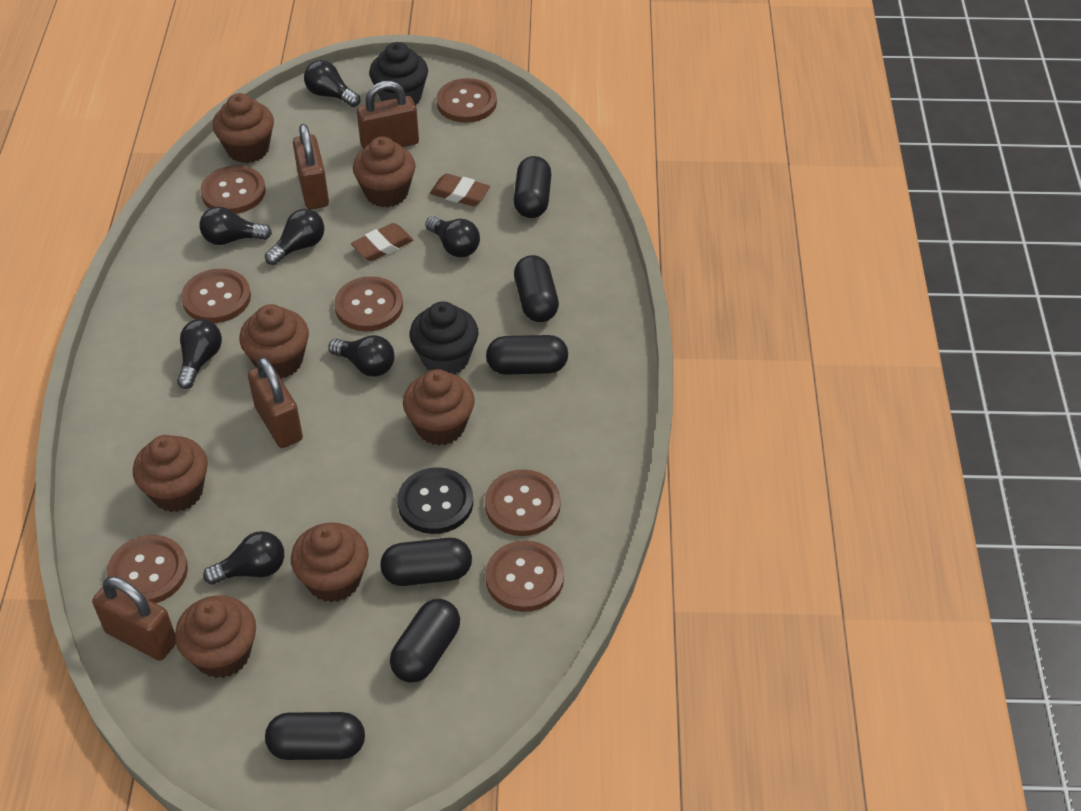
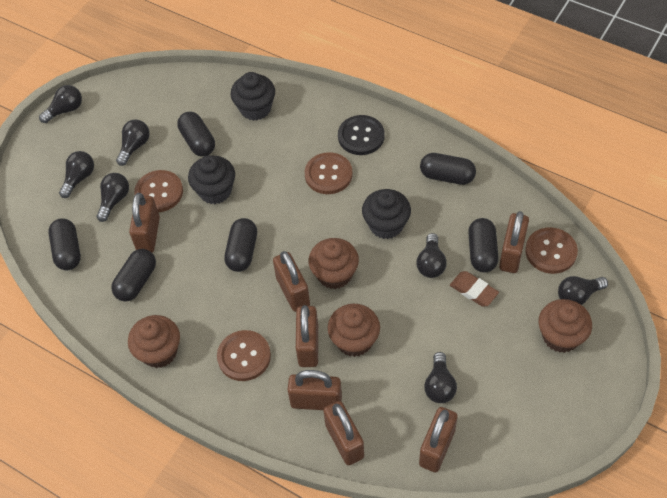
black cupcake: [369,42,428,106] [410,302,478,375] = 2 -> [188,155,235,204] [231,72,275,121] [362,189,411,239] = 3
brown button: [107,535,188,603] [181,269,251,323] [200,165,266,214] [334,276,403,332] [436,78,497,123] [485,469,561,536] [485,541,564,612] = 7 -> [134,170,183,212] [217,330,271,381] [305,152,353,194] [525,227,578,274] = 4
brown cupcake: [133,435,208,512] [175,595,256,678] [213,93,274,163] [239,304,309,378] [291,523,369,602] [353,136,415,207] [403,369,475,445] = 7 -> [128,315,180,368] [309,238,359,289] [328,304,380,357] [539,299,592,353] = 4
brown eraser: [351,223,413,261] [430,174,490,206] = 2 -> [450,271,499,306] = 1
brown padlock: [92,576,176,661] [248,357,303,448] [293,124,329,209] [357,81,419,149] = 4 -> [129,193,160,253] [273,251,310,312] [287,370,342,410] [296,305,318,367] [323,401,364,465] [419,407,458,472] [499,211,529,273] = 7

